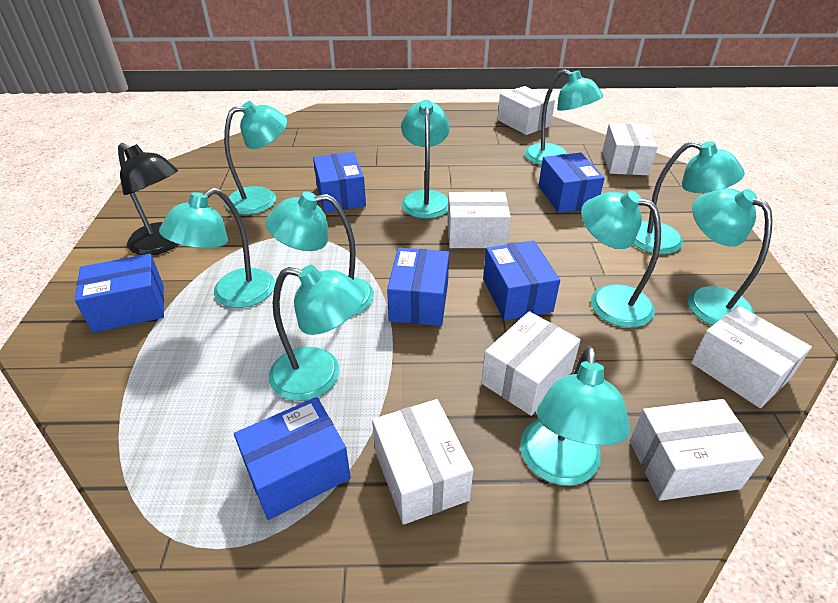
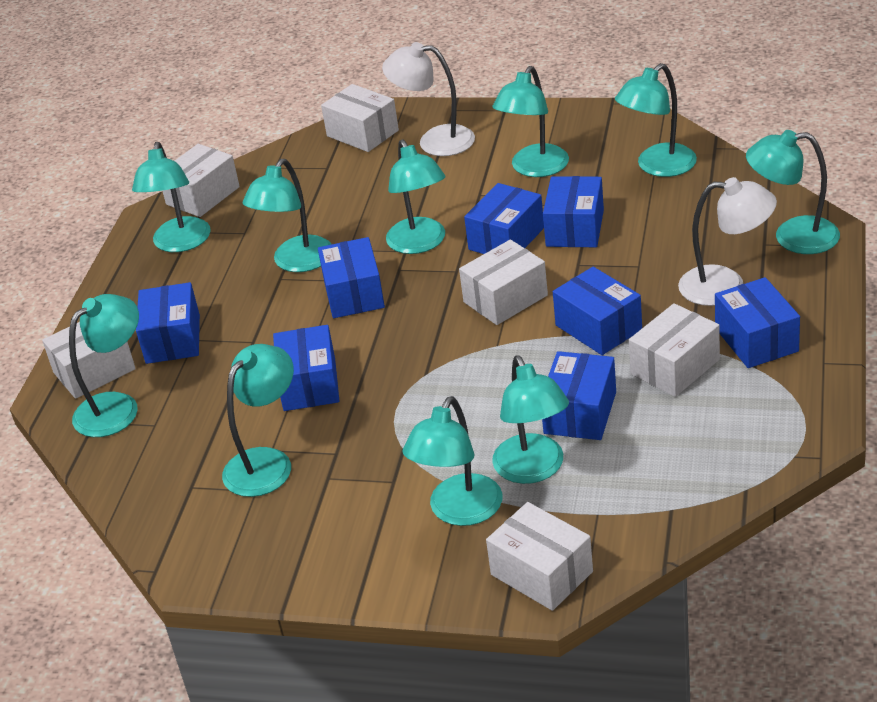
black lamp: [118,143,179,255] = 1 -> none = 0
blue box: [75,254,164,333] [234,397,351,520] [313,152,366,212] [387,248,449,326] [483,241,560,320] [538,153,605,213] = 6 -> [136,282,200,364] [273,325,339,411] [318,237,385,318] [464,183,544,254] [542,351,616,440] [543,176,604,247] [553,267,642,355] [715,277,800,368] = 8
white box: [372,399,473,525] [447,192,511,248] [481,311,581,416] [497,86,555,135] [602,123,658,175] [630,399,764,501] [691,305,812,408] = 7 -> [42,322,136,399] [163,144,240,217] [321,84,399,152] [459,239,548,325] [486,502,593,611] [629,303,720,397] = 6
white lamp: none = 0 -> [382,42,475,156] [678,177,777,306] = 2

